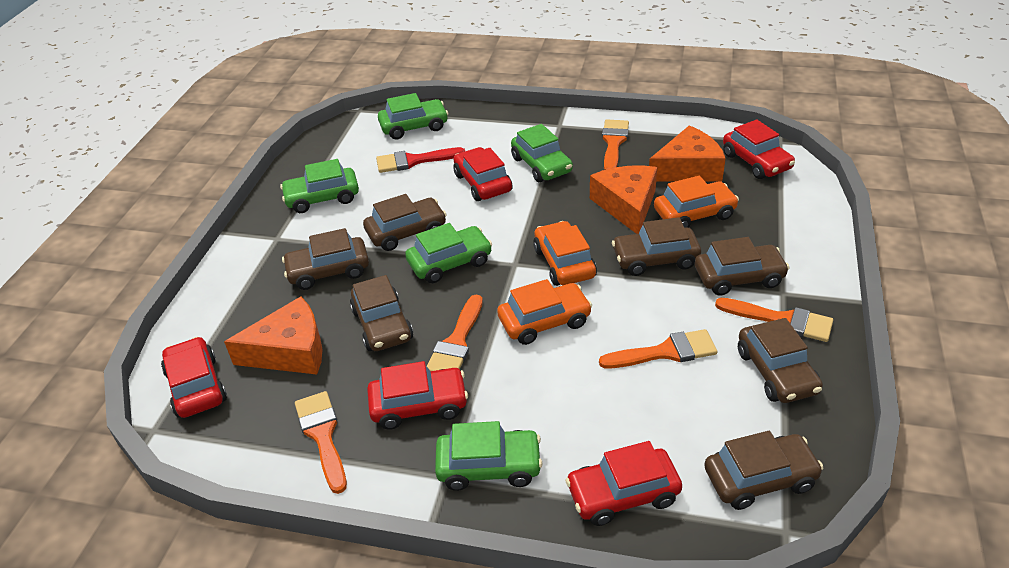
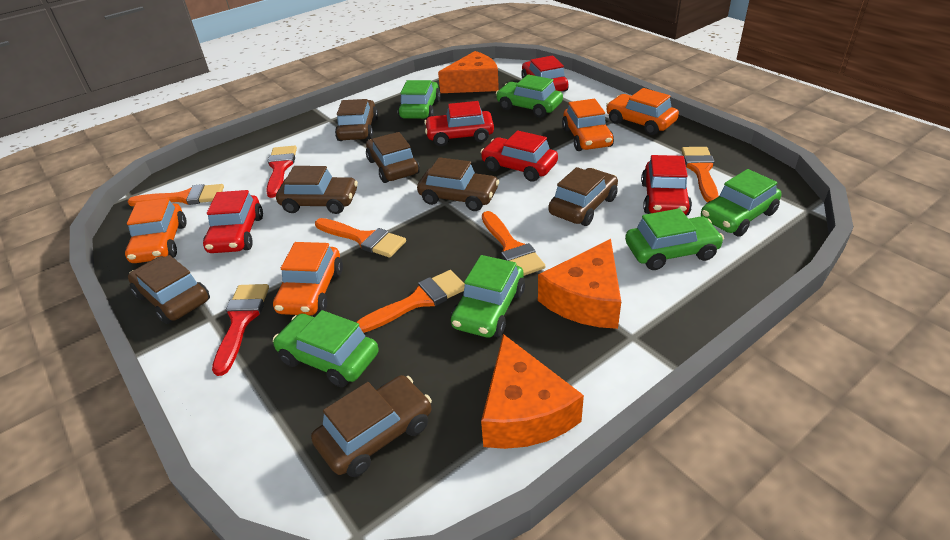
green car: [280,159,359,213] [378,93,448,140] [405,223,492,283] [435,421,543,491] [511,124,573,182] = 5 -> [273,310,379,387] [398,80,441,119] [451,255,525,338] [496,74,563,118] [625,208,724,270] [701,169,781,237] = 6
orange car: [497,279,592,345] [533,221,597,286] [654,176,739,228] = 3 -> [125,198,186,263] [273,242,343,316] [562,99,614,151] [606,88,679,135] = 4
red brush: [376,147,465,173] = 1 -> [212,284,269,376] [266,146,297,198] = 2

